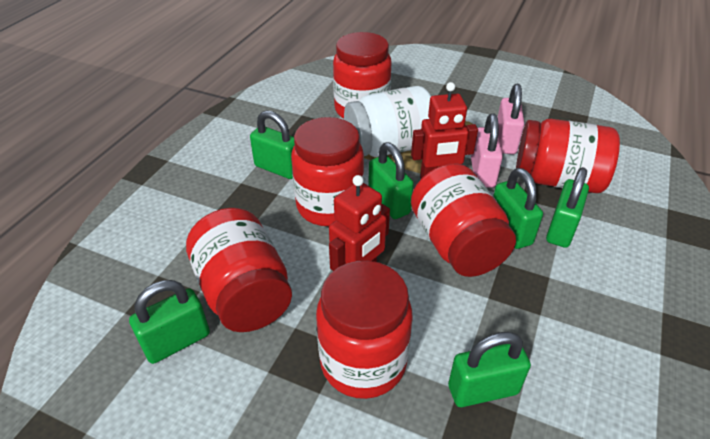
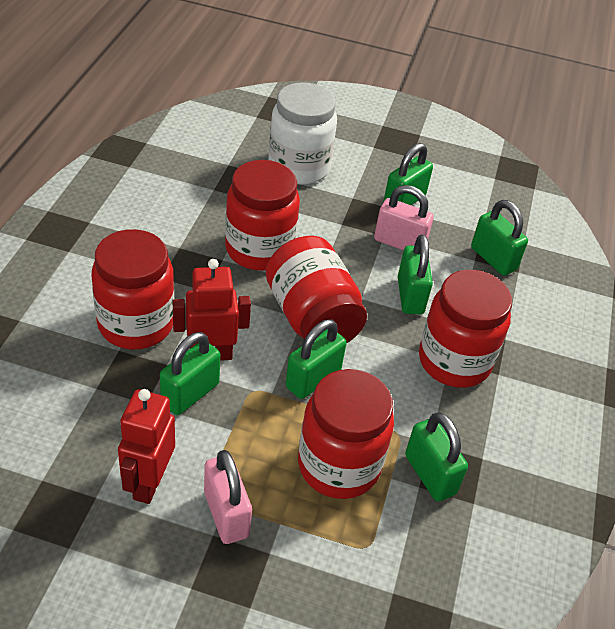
red jar: [186,208,292,332] [291,117,364,226] [316,261,412,399] [333,32,392,119] [411,164,516,277] [516,119,620,193] = 6 -> [91,229,174,349] [225,160,300,271] [266,236,367,343] [298,369,394,499] [419,270,512,388] = 5

